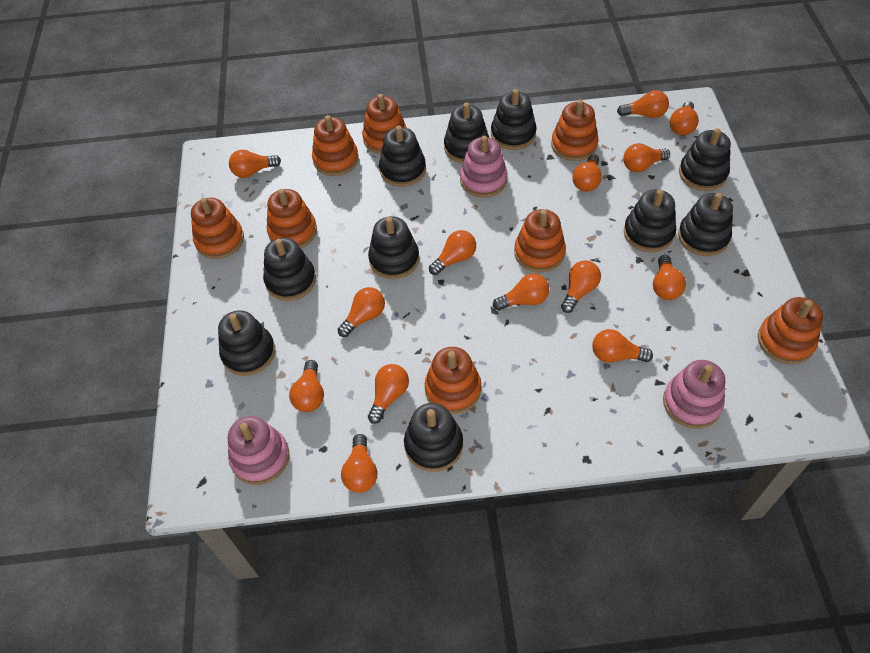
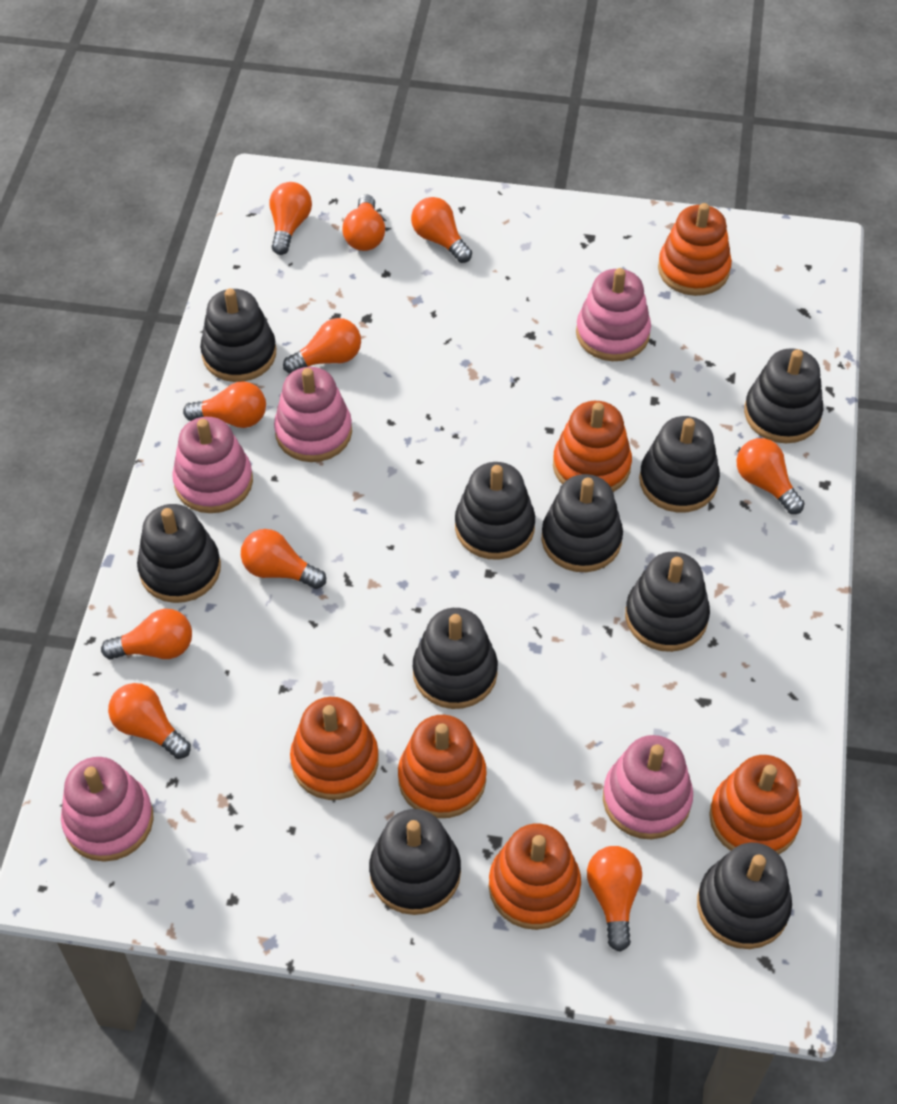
orange light bulb: [229,150,281,178] [289,360,324,412] [338,287,385,337] [341,434,377,493] [368,364,409,424] [429,230,476,275] [493,273,549,310] [561,260,601,313] [572,154,602,192] [592,329,653,363] [617,90,669,118] [623,143,670,172] [653,255,686,300] [670,101,699,136] = 14 -> [101,609,192,659] [108,683,191,759] [183,381,266,428] [241,529,326,589] [269,182,312,255] [283,318,361,374] [342,194,385,251] [411,197,472,263] [587,846,642,952] [737,438,805,514] = 10
orange stacking toy: [191,198,244,259] [267,189,317,248] [312,115,359,176] [362,94,407,154] [425,347,481,414] [514,209,566,272] [551,100,598,161] [758,297,823,364] = 8 -> [290,697,379,800] [398,715,487,818] [489,824,581,930] [553,401,632,492] [658,203,732,296] [709,755,802,854] = 6
pink stacking toy: [228,416,290,485] [460,136,508,197] [663,360,725,429] = 3 -> [61,757,154,862] [172,417,253,513] [274,367,352,462] [576,268,651,361] [603,735,693,839] = 5

